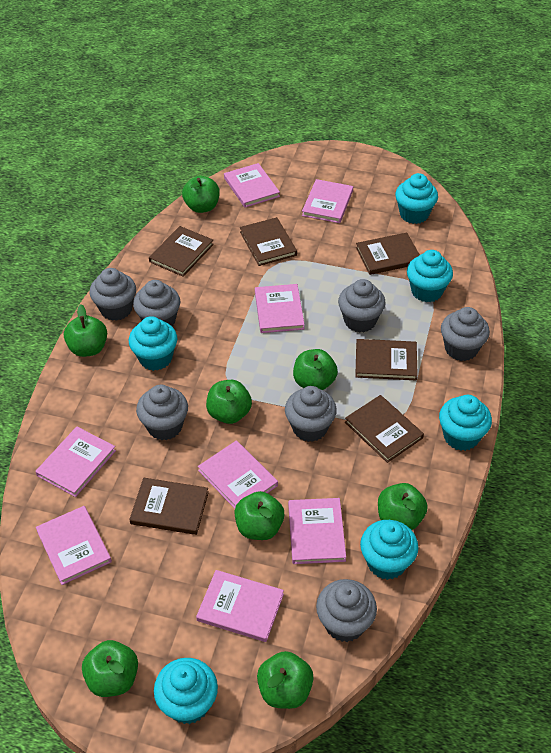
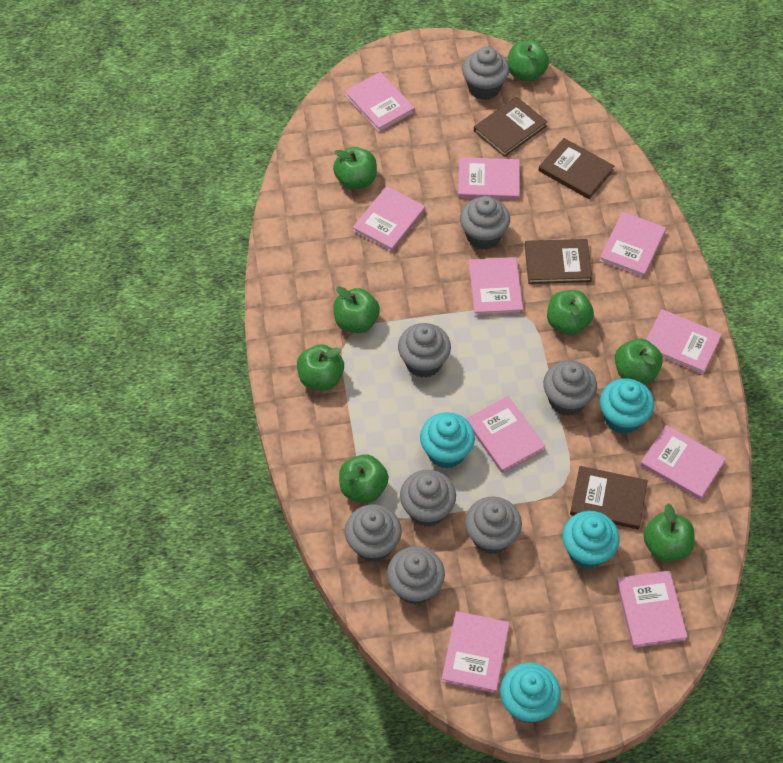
brown book: [129,478,209,535] [149,226,214,277] [240,217,297,266] [345,395,424,463] [355,339,418,380] [356,233,420,275] = 6 -> [474,96,547,157] [525,239,592,284] [538,138,614,199] [570,466,648,529] = 4
grey cupcake: [89,268,136,321] [133,280,180,327] [136,385,188,440] [285,386,337,442] [316,579,377,642] [338,279,386,333] [441,307,490,361] = 7 -> [345,504,402,562] [387,546,445,605] [398,323,451,378] [400,470,456,527] [460,196,510,250] [462,47,509,100] [465,496,522,554] [543,360,597,416] = 8
pink book: [35,427,116,497] [36,506,112,585] [196,570,284,642] [198,441,278,509] [224,163,280,208] [255,284,305,333] [288,498,346,564] [302,179,353,223] = 8 -> [345,72,415,132] [353,186,425,252] [441,611,510,693] [458,157,520,200] [466,396,546,473] [469,257,523,316] [599,212,666,278] [616,571,688,648] [640,425,726,500] [646,309,722,375] = 10
turquoise cupcake: [129,316,177,371] [154,658,218,724] [360,520,418,580] [395,173,438,224] [407,250,453,302] [439,395,492,451] = 6 -> [420,412,475,468] [500,663,561,723] [562,511,620,569] [600,378,654,434] = 4

